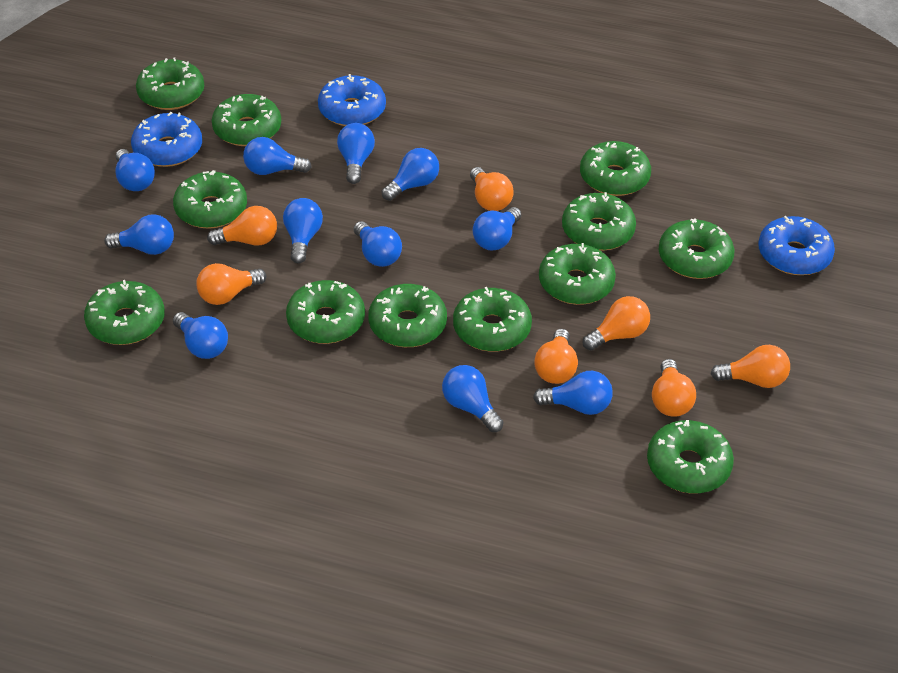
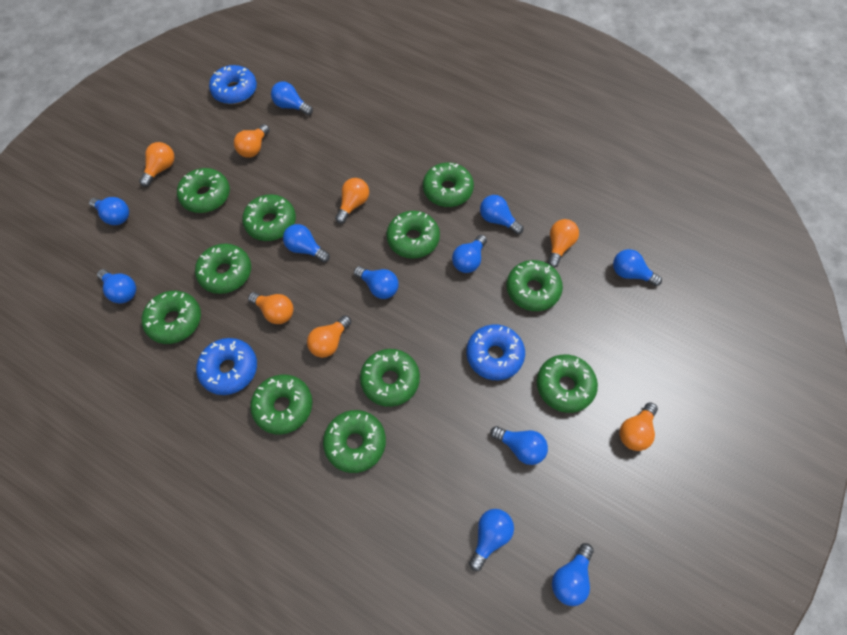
green donut: [84,280,165,345] [136,57,204,110] [173,170,247,229] [212,94,281,146] [286,280,365,344] [368,284,447,347] [453,287,532,352] [539,243,616,305] [562,192,636,251] [580,141,651,196] [647,420,734,493] [659,218,735,279] = 12 -> [142,291,201,344] [177,168,230,213] [195,244,251,294] [242,194,296,241] [250,375,312,435] [323,410,386,473] [360,349,420,407] [386,211,440,259] [423,162,474,207] [506,260,563,311] [537,355,598,413] = 11

